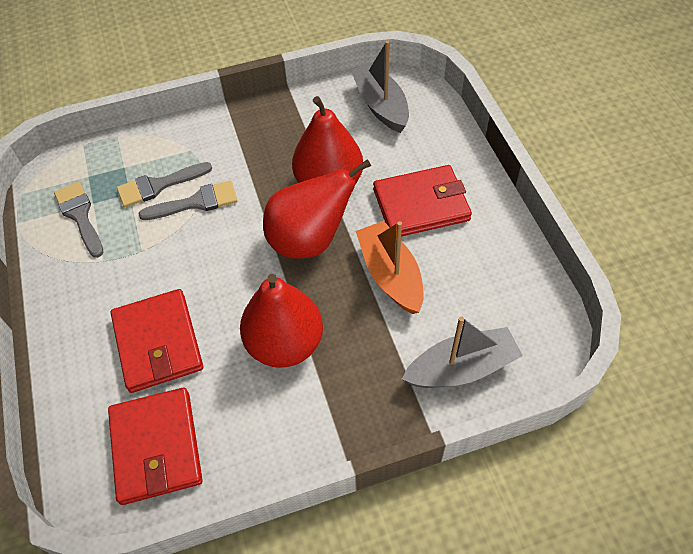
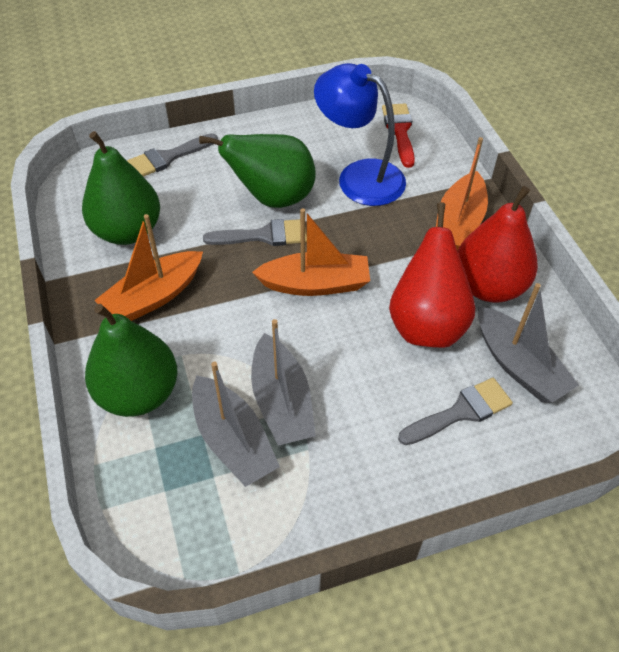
blue lamp: none = 0 -> [314,63,406,206] = 1
green pear: none = 0 -> [82,131,160,245] [85,304,177,417] [199,134,316,208] = 3
grey boat: [351,41,409,133] [402,316,523,388] = 2 -> [192,362,280,487] [251,319,316,446] [478,283,579,403] = 3
orange boat: [356,221,424,314] = 1 -> [95,214,203,321] [252,208,370,296] [436,137,488,251] = 3
red brush: none = 0 -> [382,103,415,168] = 1
red pear: [240,274,323,368] [263,159,371,259] [292,96,363,184] = 3 -> [389,202,475,348] [458,186,538,303] = 2
red wallet: [108,387,203,505] [111,289,203,393] [373,165,472,236] = 3 -> none = 0

